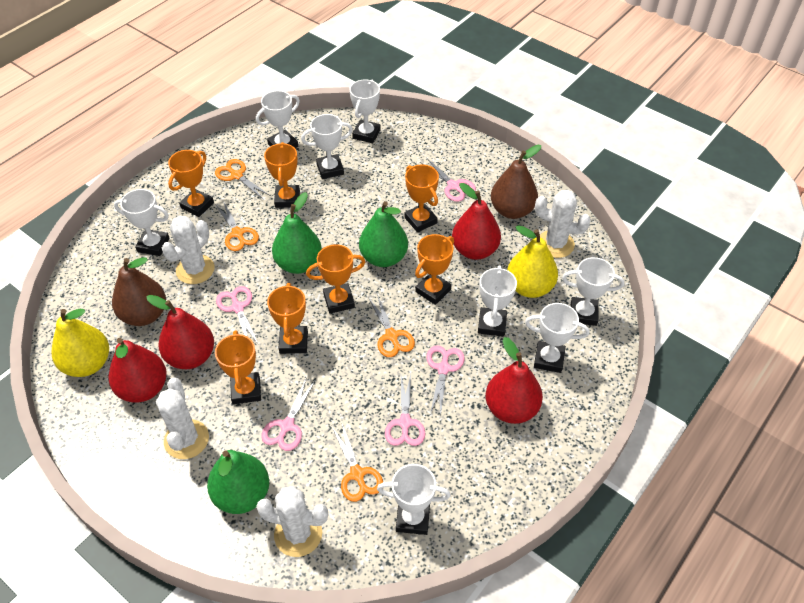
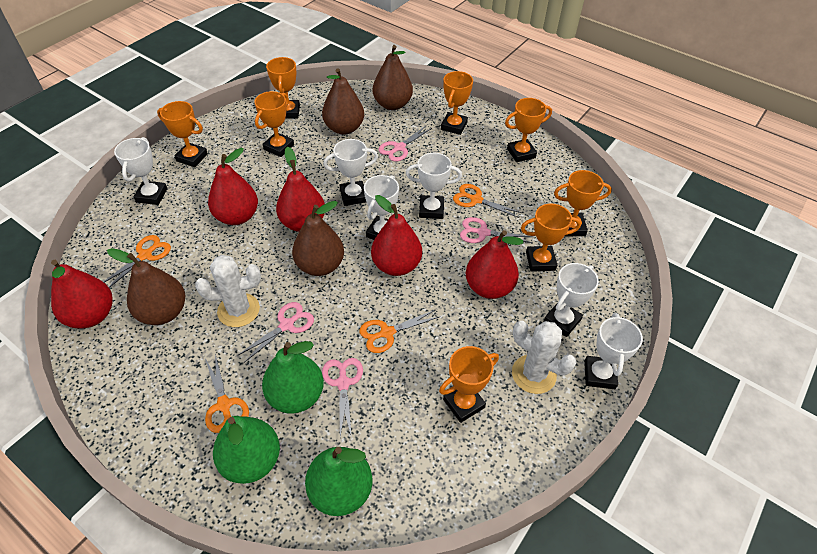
brown pear: [112,258,166,326] [491,145,541,219] = 2 -> [107,248,185,325] [292,201,344,276] [322,68,364,135] [373,45,413,110] = 4
orange trophy: [168,150,214,217] [215,330,261,404] [264,142,300,208] [267,283,308,354] [306,244,365,314] [405,164,439,232] [415,234,454,305] = 7 -> [157,101,208,167] [254,91,294,157] [266,57,300,119] [439,346,499,423] [441,71,473,135] [505,98,552,162] [521,204,581,272] [554,170,612,237] = 8
pink scissors: [216,286,259,345] [261,377,316,451] [385,374,425,446] [420,158,476,202] [427,345,464,417] = 5 -> [237,302,314,363] [322,358,363,438] [379,126,432,161] [460,217,533,243] = 4
red pear: [109,338,167,402] [146,295,214,369] [452,183,501,260] [485,337,543,424] = 4 -> [51,260,113,329] [208,148,258,225] [276,146,325,232] [371,195,422,276] [466,230,523,299] = 5
white cactus: [156,378,209,459] [162,216,215,284] [256,486,328,557] [535,190,591,258] = 4 -> [195,255,261,327] [512,321,577,394] = 2
white trophy: [114,189,170,256] [256,90,300,148] [301,114,353,179] [349,79,381,143] [377,464,451,535] [478,265,517,337] [525,303,590,373] [562,257,625,326] = 8 -> [114,137,168,205] [323,139,378,206] [364,175,399,240] [406,153,462,219] [544,263,599,337] [584,313,643,389] = 6
yellow pear: [52,309,109,377] [507,225,558,298] = 2 -> none = 0

